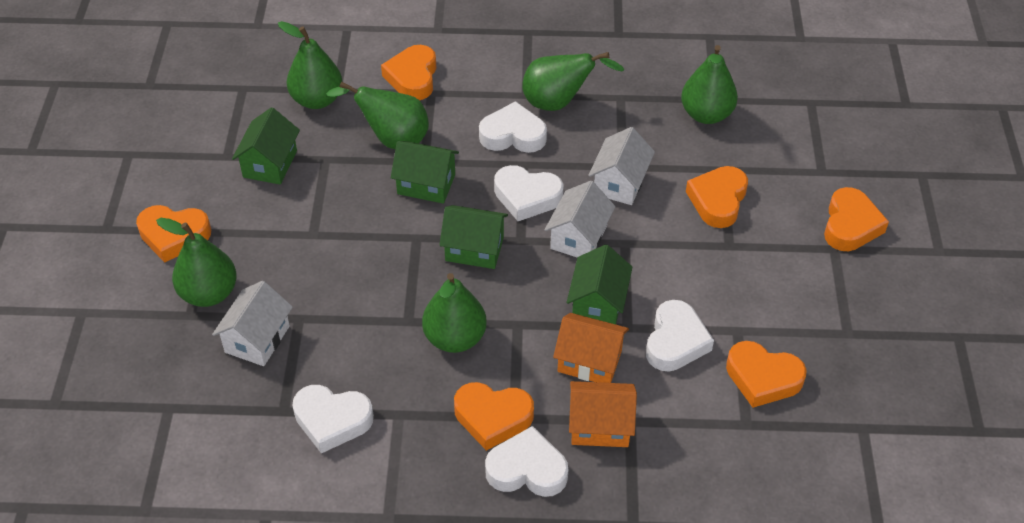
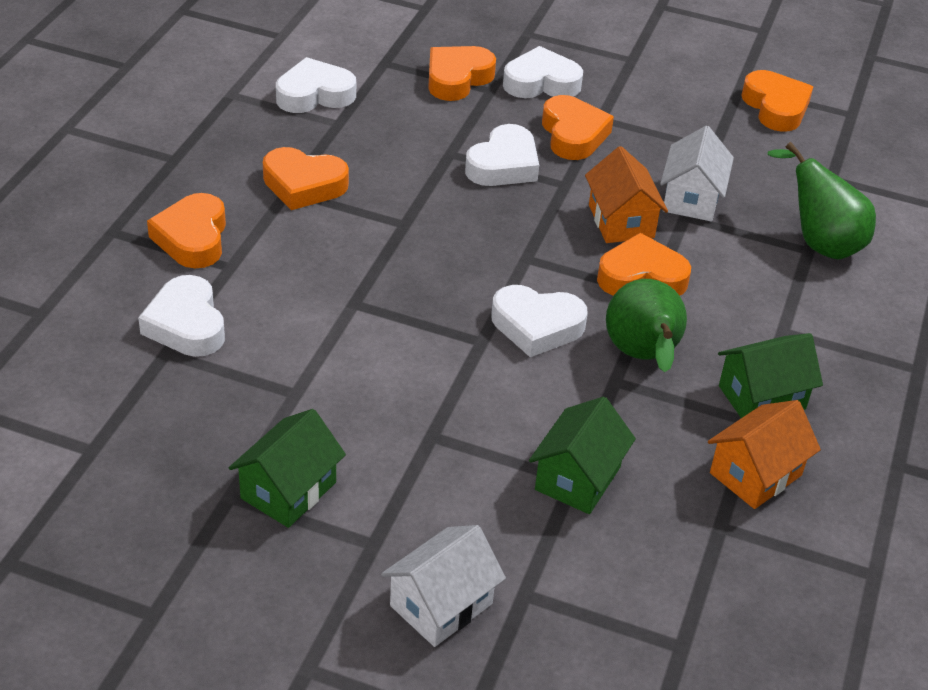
green house: [232,107,300,185] [391,141,459,204] [439,205,508,269] [567,244,633,324] = 4 -> [229,409,346,528] [529,397,636,514] [718,333,823,418] = 3
green pear: [156,218,237,307] [278,21,343,109] [326,82,429,149] [422,273,487,353] [522,52,625,111] [681,45,738,124] = 6 -> [606,279,687,372] [768,142,876,260] = 2
white house: [212,281,293,366] [545,181,616,258] [588,127,655,205] = 3 -> [381,525,506,647] [660,126,734,221] = 2

